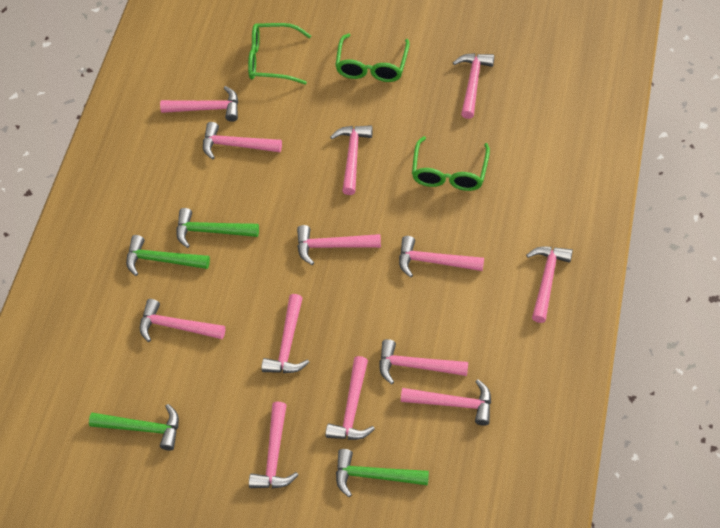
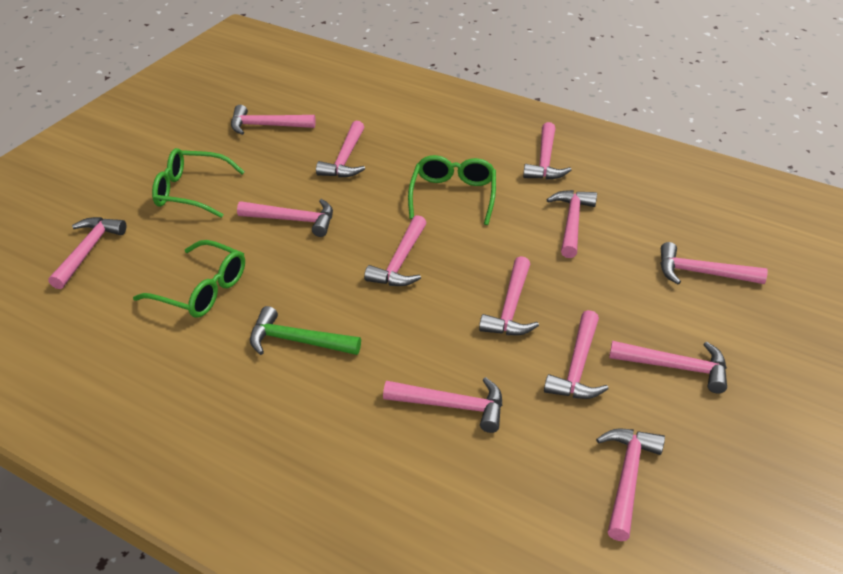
green hammer: [89,404,179,451] [126,235,210,276] [177,208,259,248] [336,449,429,497] = 4 -> [250,306,361,355] = 1

